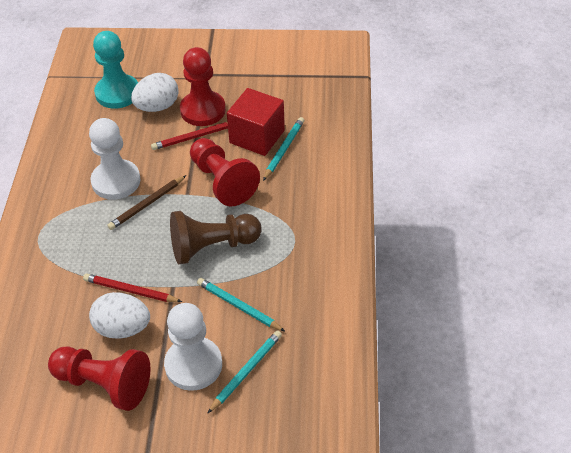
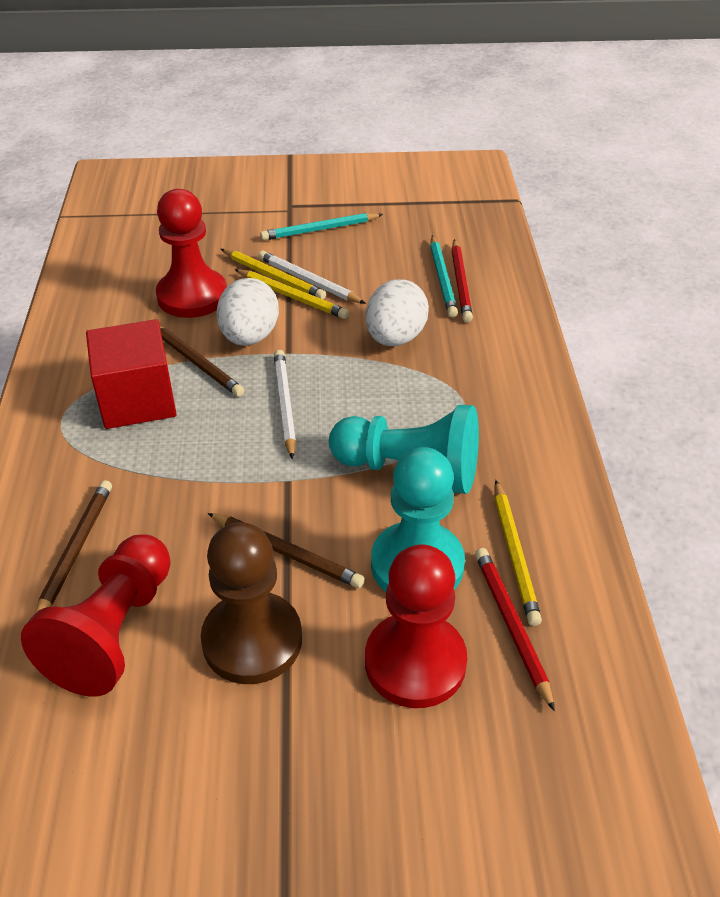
brown pencil: [107,175,186,230] = 1 -> [35,480,112,613] [160,326,245,397] [207,513,365,588] = 3
turquoise pawn: [93,31,138,109] = 1 -> [329,405,479,494] [371,447,465,592] = 2
turquoise pencil: [197,278,285,331] [207,330,282,414] [263,117,304,181] = 3 -> [260,213,383,241] [430,236,458,318] = 2
white pawn: [89,118,140,200] [164,303,222,391] = 2 -> none = 0
white pencil: none = 0 -> [258,251,366,304] [274,350,296,460] = 2
yellow pencil: none = 0 -> [221,249,326,299] [235,269,349,319] [495,480,542,626] = 3

